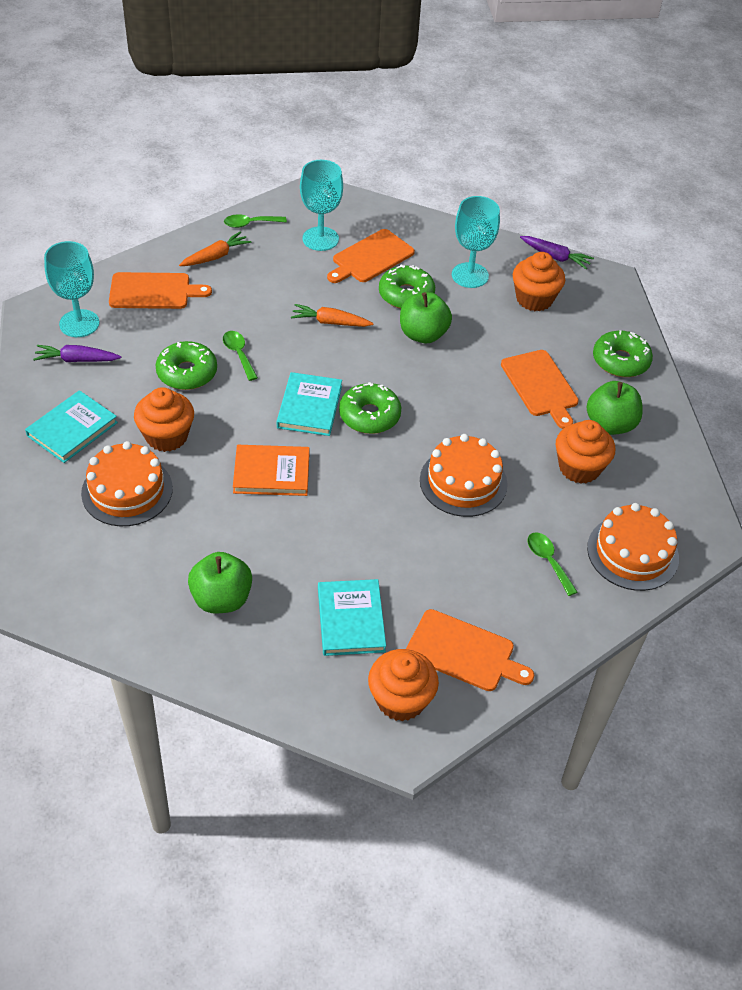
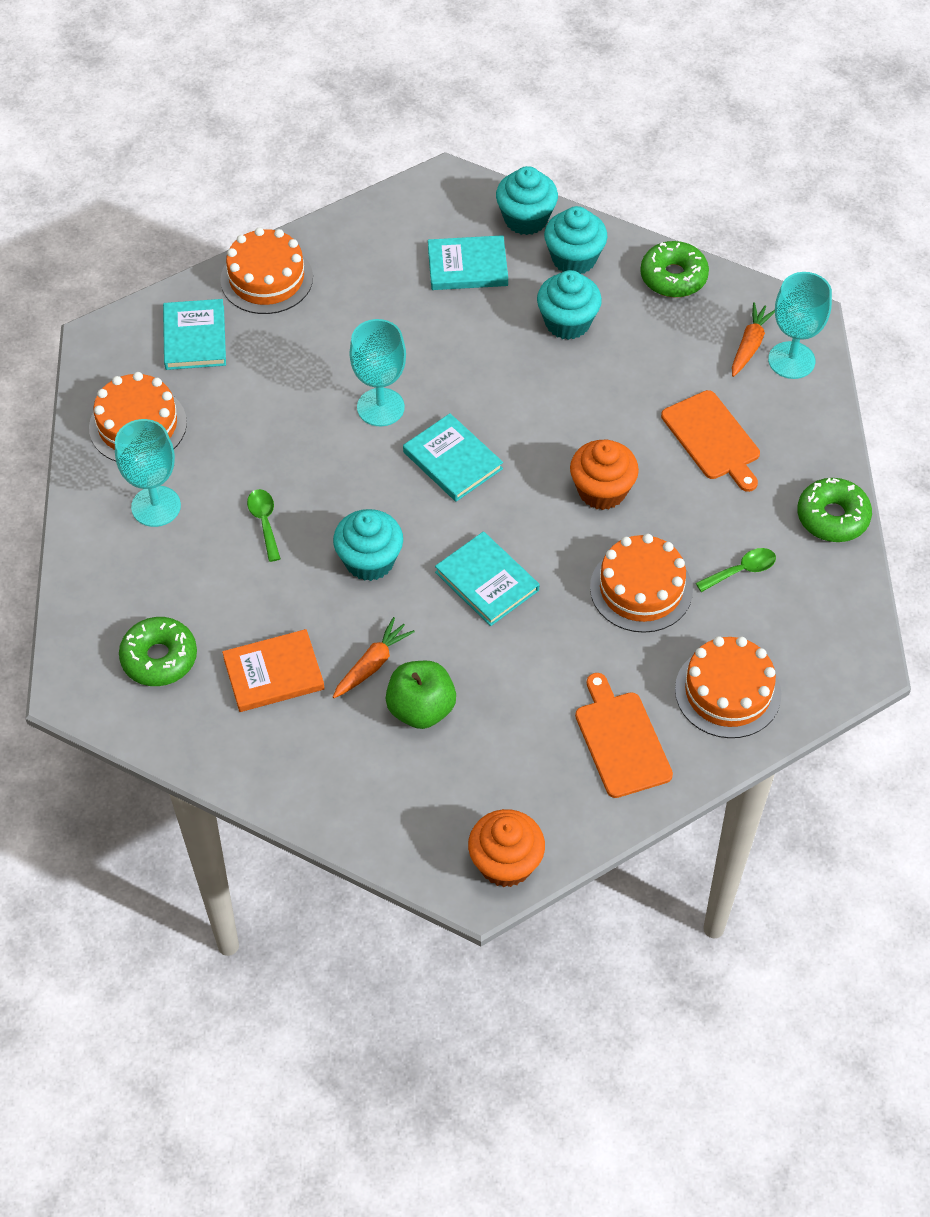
green apple: [188,552,252,614] [400,292,452,343] [587,381,643,435] = 3 -> [386,661,456,729] = 1
green donut: [156,341,217,390] [339,382,401,434] [379,264,435,309] [593,330,653,377] = 4 -> [119,617,197,686] [640,241,709,298] [797,478,872,542] = 3
green spoon: [223,331,258,381] [224,214,287,228] [527,532,577,596] = 3 -> [247,489,281,562] [696,548,776,592] = 2
orange cake: [81,441,173,526] [420,434,508,517] [587,503,679,591] = 3 -> [89,372,187,462] [220,227,313,314] [590,534,693,633] [675,636,781,738] = 4
orange cupcake: [134,387,194,452] [368,649,439,721] [513,252,565,311] [556,420,615,483] = 4 -> [468,809,545,887] [570,440,639,510] = 2
orange cutting board: [109,272,212,309] [327,229,415,283] [406,609,534,691] [501,350,579,429] = 4 -> [575,673,673,798] [661,390,760,492] = 2
purple carrot: [33,345,121,362] [520,236,594,269] = 2 -> none = 0
turquoise book: [25,390,118,463] [277,372,342,436] [318,579,386,656] = 3 -> [163,299,226,370] [403,413,503,502] [428,235,508,290] [435,531,539,626] = 4
turquoise cupcake: none = 0 -> [333,509,403,581] [496,166,558,235] [537,270,602,340] [544,206,608,274] = 4

